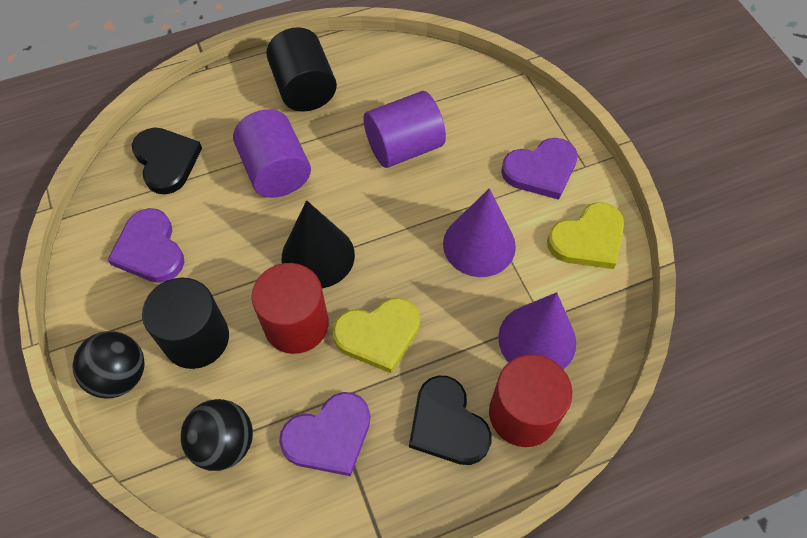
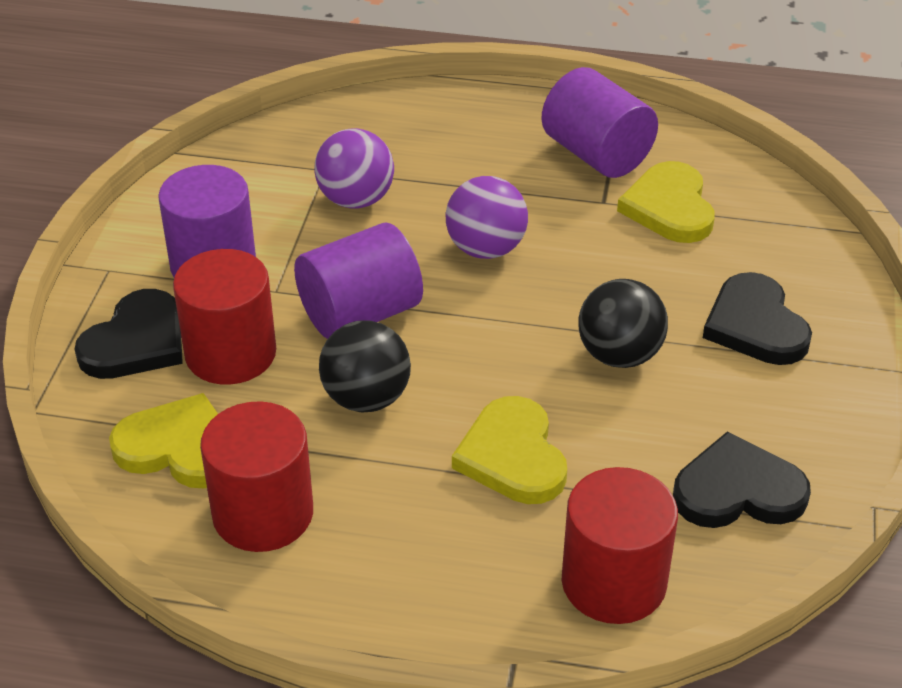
black cone: [282,200,355,288] = 1 -> none = 0
black cylinder: [142,278,229,369] [266,27,337,112] = 2 -> none = 0
black heart: [132,128,202,194] [409,376,492,465] = 2 -> [74,289,183,379] [673,431,811,528] [703,272,812,365] = 3
purple ball: none = 0 -> [314,128,394,209] [446,176,528,259] = 2
purple cone: [443,188,516,277] [498,292,576,369] = 2 -> none = 0
purple cylinder: [233,109,311,198] [363,91,446,168] = 2 -> [158,165,256,277] [294,223,423,339] [541,67,658,178] = 3
purple heart: [107,208,184,283] [279,392,370,476] [501,138,578,200] = 3 -> none = 0
red cylinder: [252,263,329,354] [489,354,572,447] = 2 -> [173,249,276,385] [200,401,313,552] [562,467,678,624] = 3
yellow heart: [333,298,420,373] [547,202,624,269] = 2 -> [109,393,218,488] [452,396,567,504] [617,161,715,243] = 3

